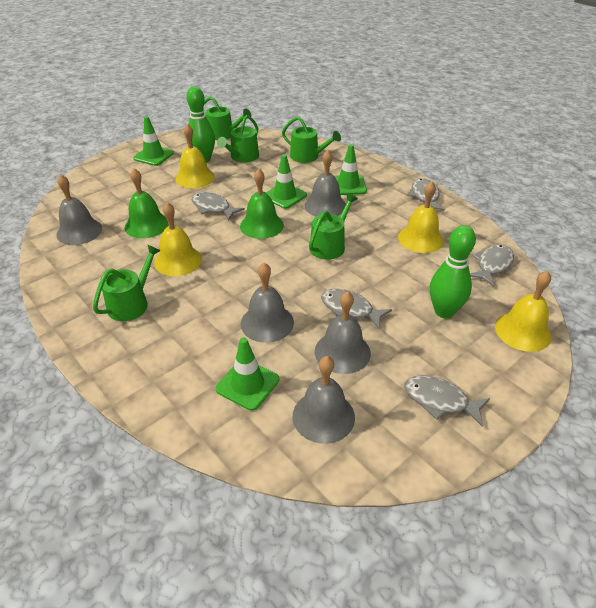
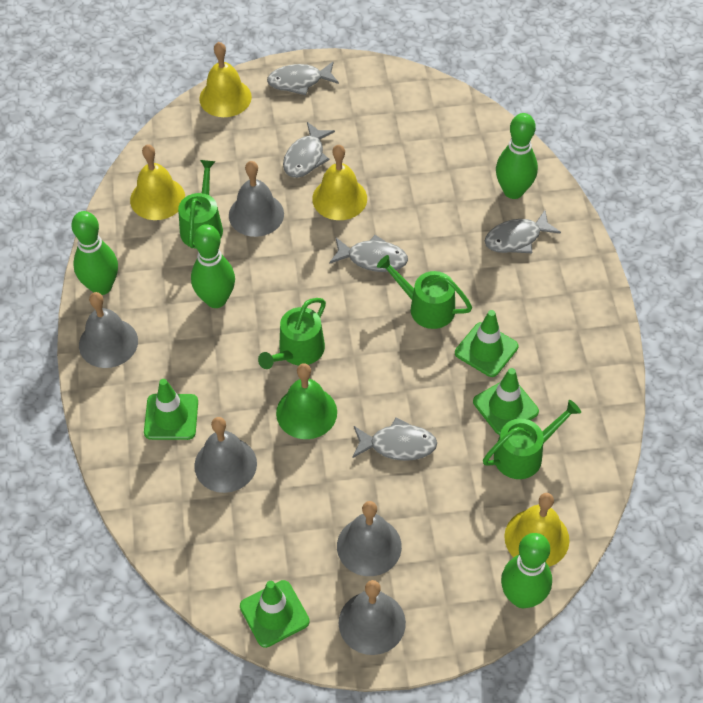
green bell: [125,168,169,238] [240,169,284,239] = 2 -> [276,363,337,439] = 1
green bowling pin: [186,86,215,163] [430,225,476,318] = 2 -> [71,211,118,295] [191,224,235,308] [496,113,538,199] [501,533,552,608] = 4
green watering can: [93,244,161,321] [204,96,251,140] [217,115,259,162] [282,117,341,163] [309,193,358,260] = 5 -> [178,160,223,249] [258,298,326,369] [377,255,472,329] [483,400,581,479] = 4

